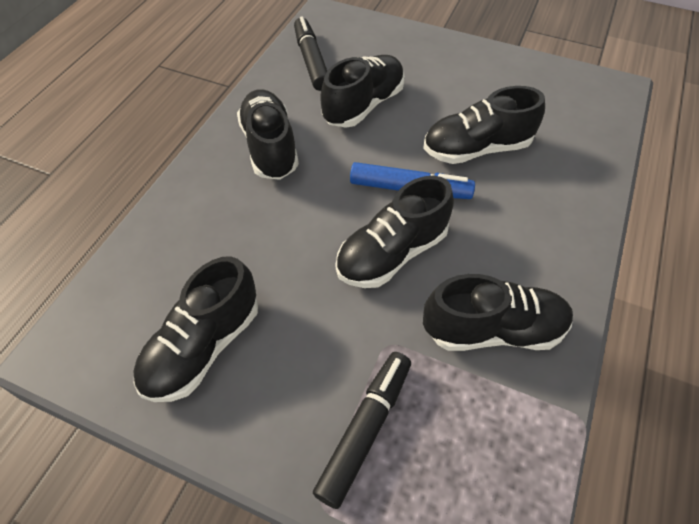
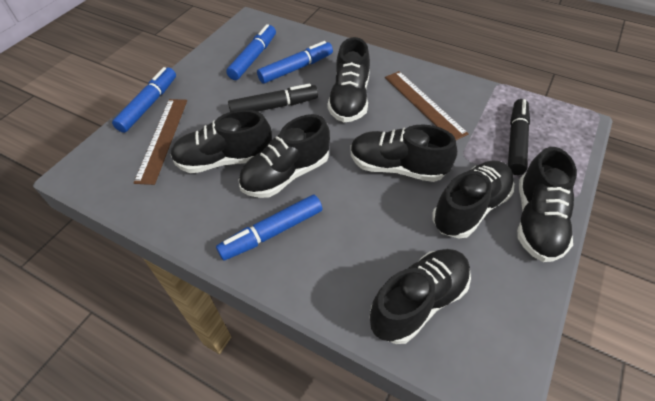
black shoe: [133,256,258,402] [237,89,299,180] [320,55,405,128] [336,176,454,288] [423,86,545,164] [423,274,573,351] = 6 -> [171,110,272,173] [238,114,330,198] [328,37,370,122] [350,125,457,182] [369,249,471,344] [432,161,514,239] [517,147,577,262] = 7
blue marker: [350,162,475,199] = 1 -> [112,67,176,133] [216,195,322,261] [226,24,276,80] [257,41,333,83] = 4
brown ruler: none = 0 -> [134,99,187,185] [385,71,469,140] = 2

